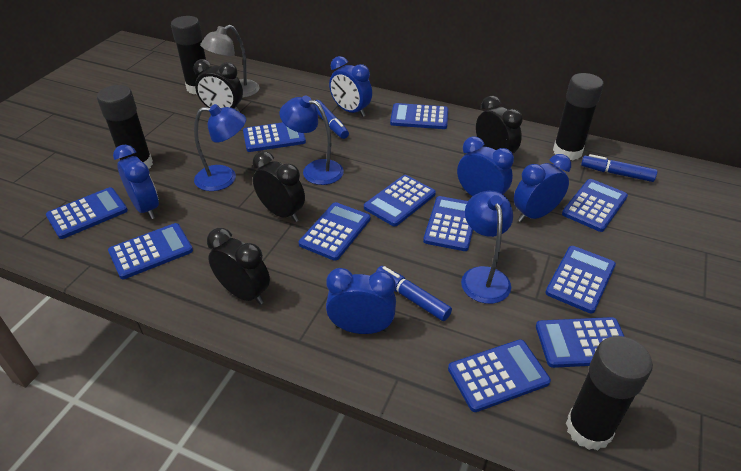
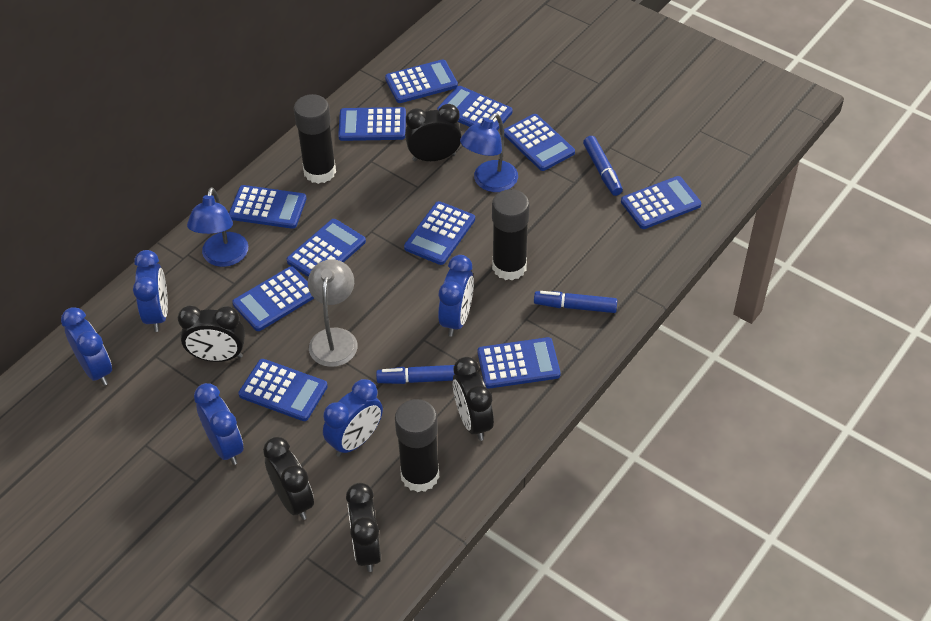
black clock: [193,59,243,112] [207,228,270,305] [252,151,305,222] [476,96,523,154] = 4 -> [178,306,245,362] [263,437,314,520] [346,483,381,572] [405,104,462,162] [453,357,494,441] = 5
black glue stick: [97,85,153,169] [171,16,208,94] [553,73,604,161] [566,336,653,450] = 4 -> [294,94,336,184] [395,399,439,492] [492,189,530,280] = 3
blue lamp: [194,104,246,191] [279,96,344,185] [461,191,513,304] = 3 -> [187,187,248,267] [460,113,518,192] = 2

